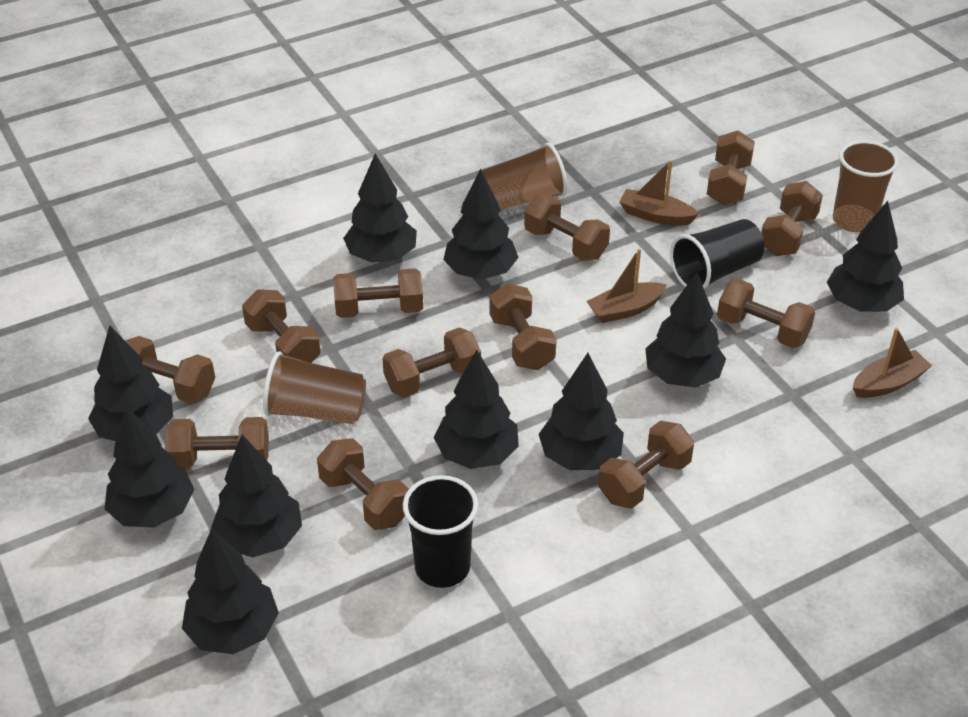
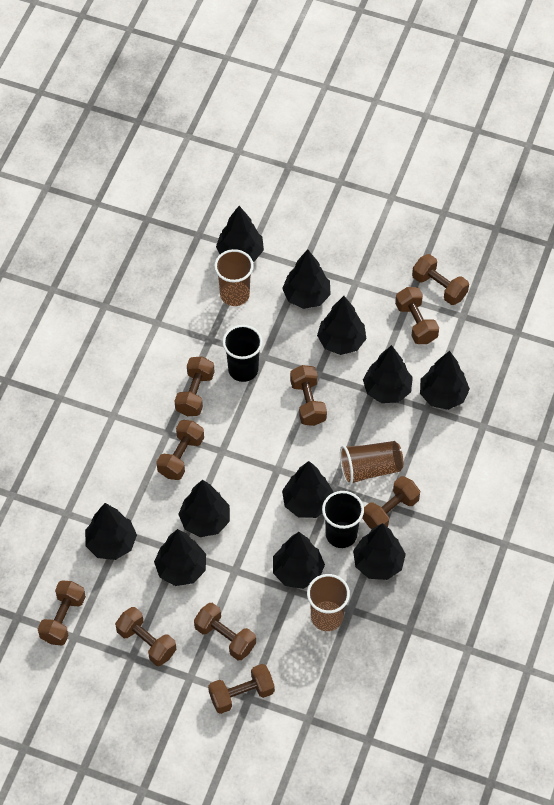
black tree: [88,326,173,441] [105,407,194,528] [182,528,279,654] [211,435,302,557] [343,154,417,263] [434,350,519,469] [443,169,519,279] [539,353,624,470] [645,273,726,388] [827,201,904,311] = 10 -> [85,503,137,560] [154,529,206,586] [178,480,230,537] [216,206,264,262] [273,532,325,589] [282,250,331,309] [282,461,334,518] [317,296,366,355] [353,523,406,580] [363,345,413,403] [420,351,470,410] = 11
brown boat: [586,248,667,323] [619,160,699,225] [853,327,932,398] = 3 -> none = 0
brown dumbbell: [125,336,215,403] [165,417,269,469] [242,289,321,363] [317,438,409,530] [333,268,423,318] [382,327,481,397] [489,284,557,370] [524,195,610,261] [598,421,694,508] [707,130,755,205] [717,279,815,348] [761,181,823,256] = 12 -> [38,580,86,645] [115,607,176,666] [156,420,204,480] [175,356,214,416] [194,603,256,660] [208,664,275,714] [290,365,327,426] [362,476,420,529] [395,287,439,344] [412,254,469,305] = 10

